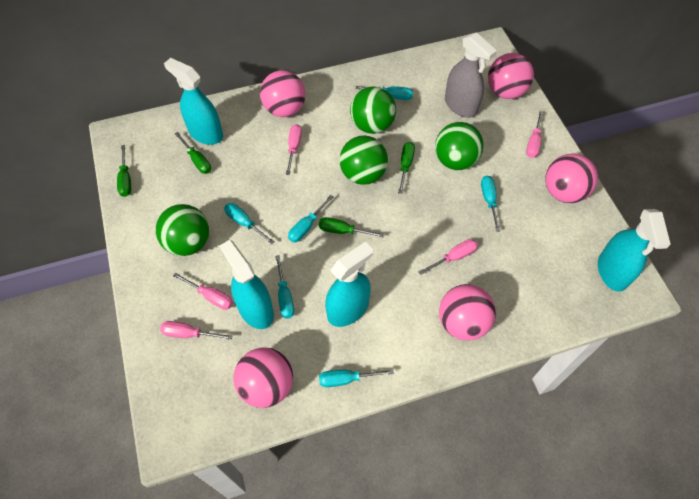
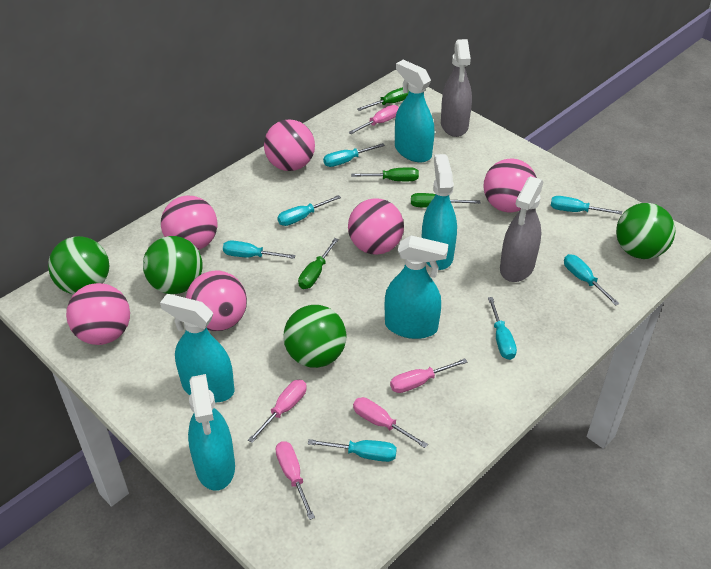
grey spray bottle: [445,32,497,118] = 1 -> [441,39,472,137] [500,176,543,282] = 2
pink ball: [234,348,293,408] [260,70,305,117] [439,284,496,341] [488,53,534,99] [545,153,598,203] = 5 -> [66,283,130,345] [161,196,217,250] [186,270,247,331] [264,119,315,171] [348,198,404,255] [483,159,537,213] = 6
turquoise screwdriver: [224,203,275,244] [275,255,294,318] [288,195,333,242] [319,369,394,387] [356,86,413,100] [481,176,500,232] = 6 -> [223,240,296,259] [277,195,341,226] [308,439,397,462] [323,143,385,167] [488,297,517,360] [551,196,622,215] [564,254,620,306] = 7
turquoise spray bottle: [164,58,223,145] [219,240,274,329] [325,241,373,327] [598,209,671,292] = 4 -> [160,294,234,403] [188,374,235,491] [385,235,449,339] [395,60,434,162] [422,154,457,270] = 5

